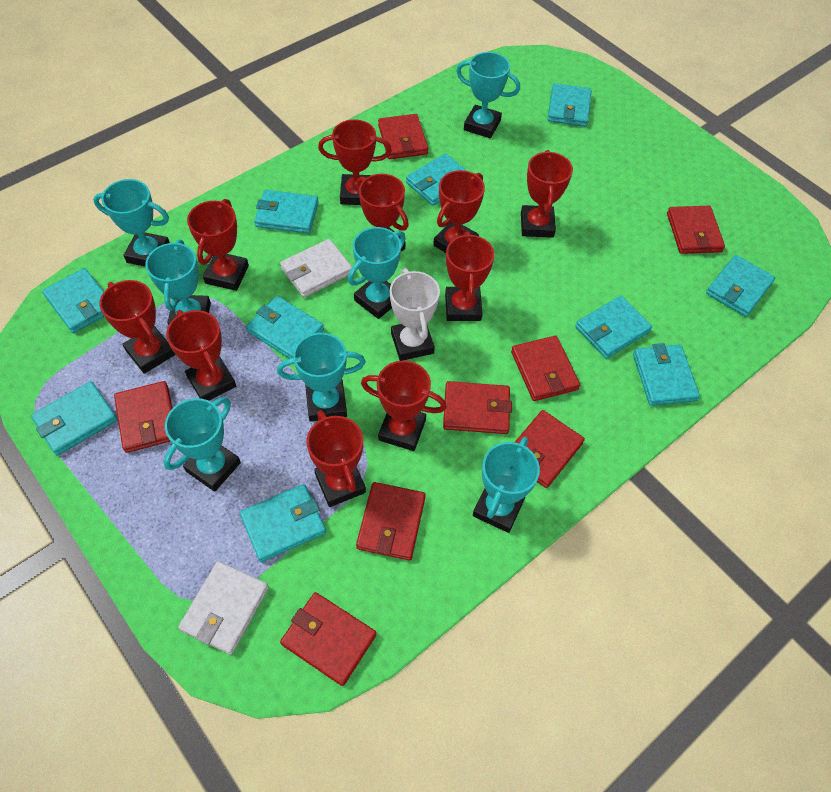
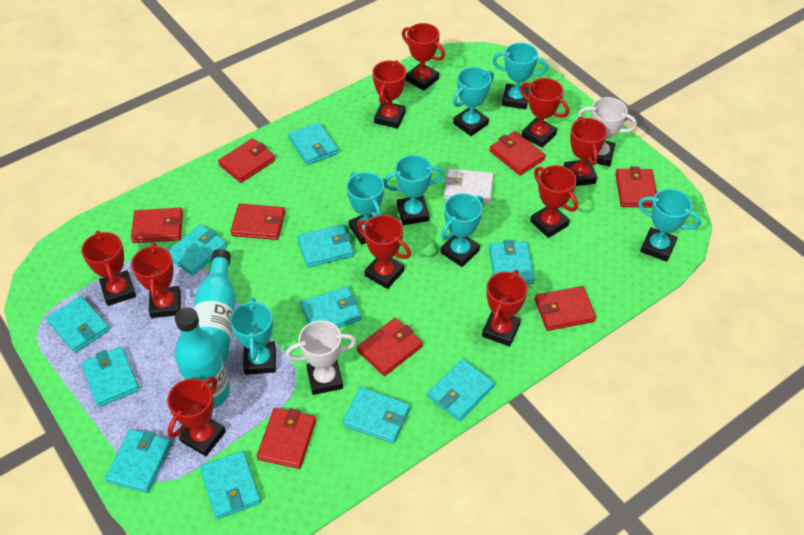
turquoise bottle: none = 0 -> [174,307,230,408] [193,249,236,362] = 2
turquoise wallet: [31,381,118,456] [42,268,105,333] [240,484,326,562] [246,296,324,359] [254,190,319,234] [406,153,467,206] [548,83,592,127] [575,296,652,359] [633,343,700,406] [706,255,776,317] = 10 -> [46,296,110,353] [81,346,139,407] [105,429,172,493] [168,224,227,276] [200,451,261,519] [288,122,339,165] [297,224,354,268] [300,286,362,328] [343,387,410,444] [428,359,495,421] [489,240,535,284] = 11
white trophy: [390,268,440,361] = 1 -> [286,320,357,395] [578,97,637,166] = 2
white wallet: [178,561,269,655] [280,239,352,297] = 2 -> [444,168,494,204] = 1

